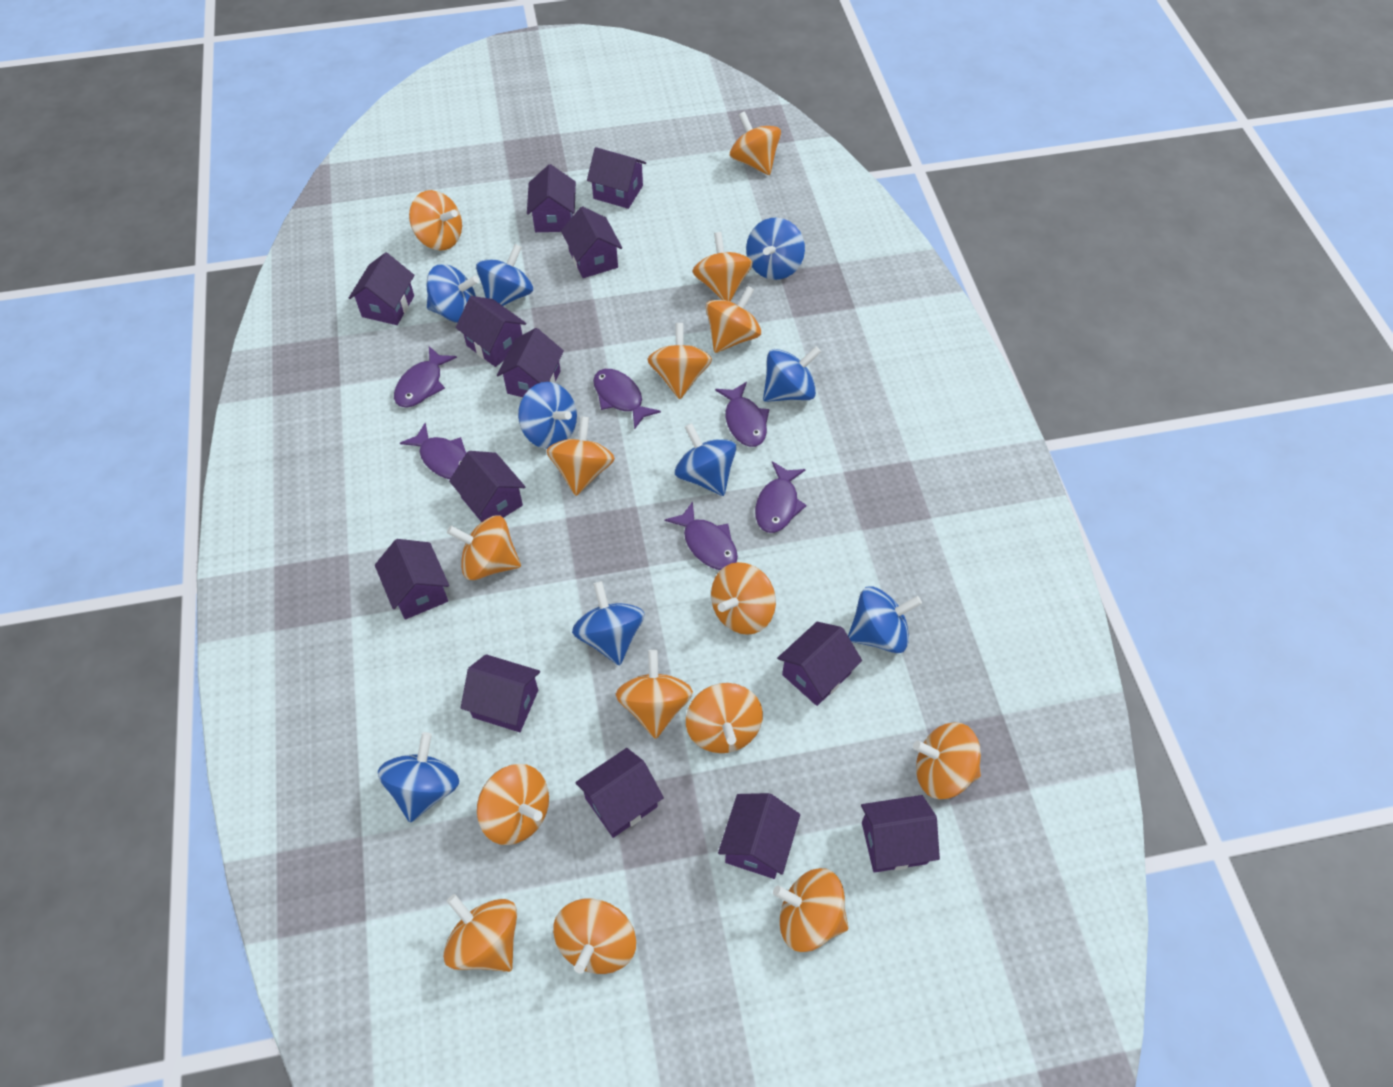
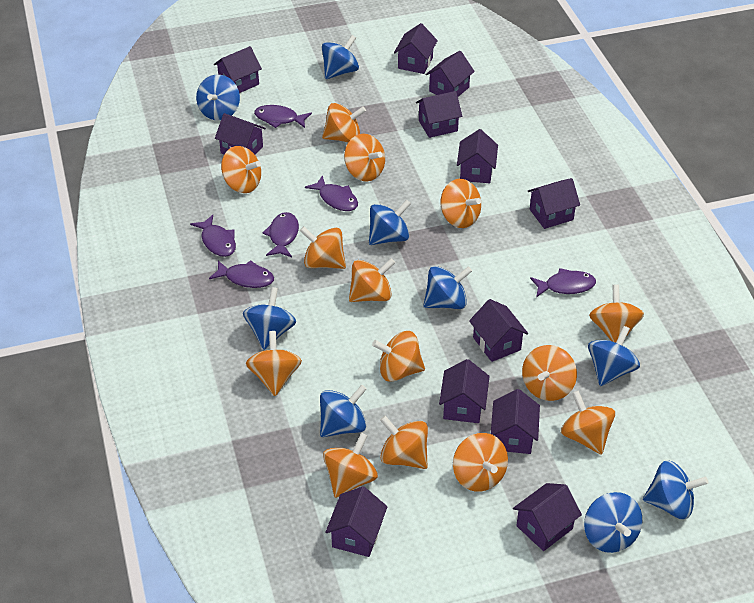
orange spinning top: [409,190,462,251] [443,894,517,972] [447,515,521,580] [477,764,549,845] [546,416,615,496] [553,898,636,974] [616,650,693,739] [647,323,712,399] [686,683,763,753] [692,232,753,302] [706,286,761,353] [711,562,776,635] [730,111,781,175] [773,868,849,952] [913,722,981,799] = 15 -> [221,146,261,193] [246,331,302,396] [300,226,346,269] [322,103,366,143] [323,433,378,498] [344,134,385,181] [349,258,395,302] [372,331,425,382] [380,416,428,469] [441,179,481,228] [453,433,508,492] [522,345,577,401] [561,390,615,455] [589,284,644,343] = 14
purple house: [349,252,415,325] [375,539,449,619] [449,451,525,522] [456,296,526,367] [461,654,540,732] [497,328,564,397] [527,164,576,232] [561,206,622,278] [575,748,664,838] [587,147,646,209] [718,793,800,879] [777,622,862,706] [861,795,940,873] = 13 -> [214,46,262,93] [215,113,266,155] [325,486,388,557] [394,23,438,74] [416,91,462,138] [425,51,475,97] [439,359,490,423] [457,129,498,183] [469,299,528,362] [491,389,540,454] [513,483,582,551] [528,178,580,229] = 12

